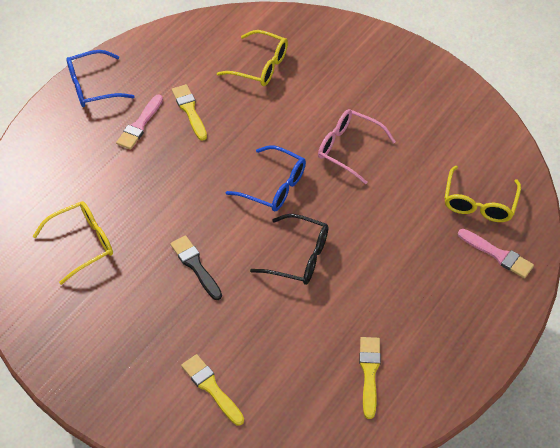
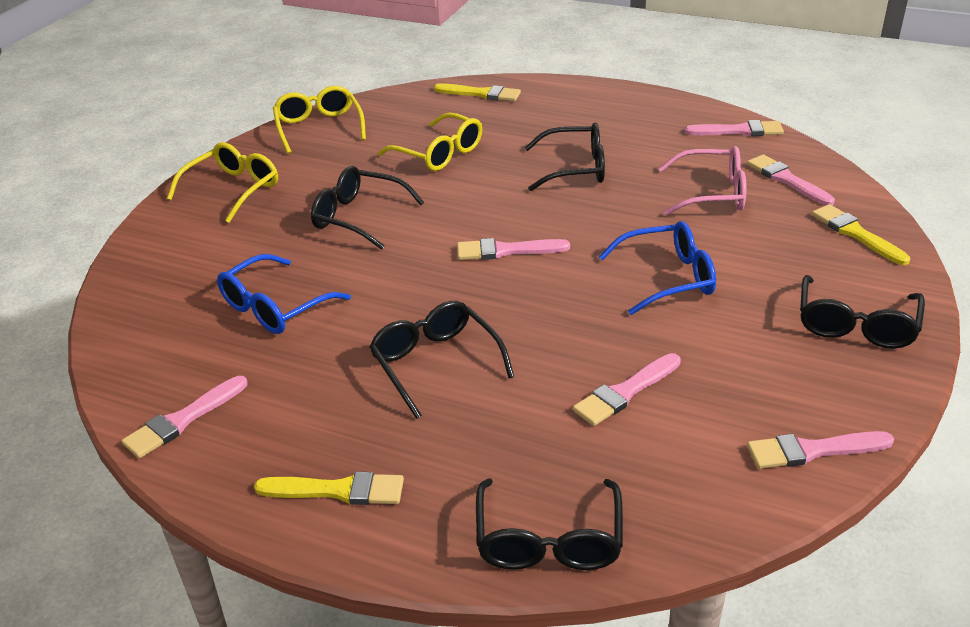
black brush: [170,235,222,300] = 1 -> none = 0
black glasses: [250,214,328,285] = 1 -> [311,166,424,250] [369,301,514,419] [476,478,623,570] [525,123,605,191] [800,275,925,349] = 5
pink brush: [116,94,163,149] [458,229,534,278] = 2 -> [122,376,248,458] [457,238,570,260] [573,353,681,426] [685,120,784,136] [747,154,835,206] [747,431,894,469] = 6

